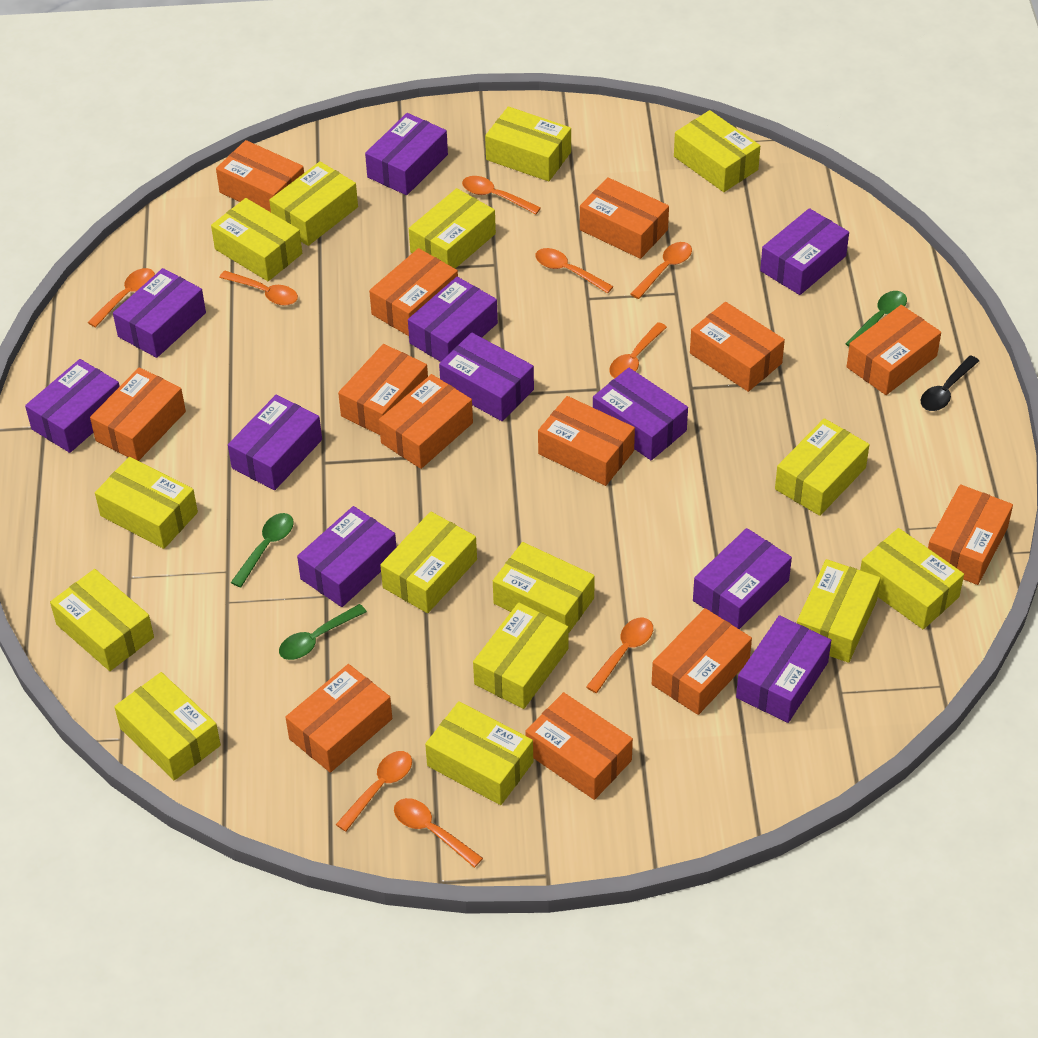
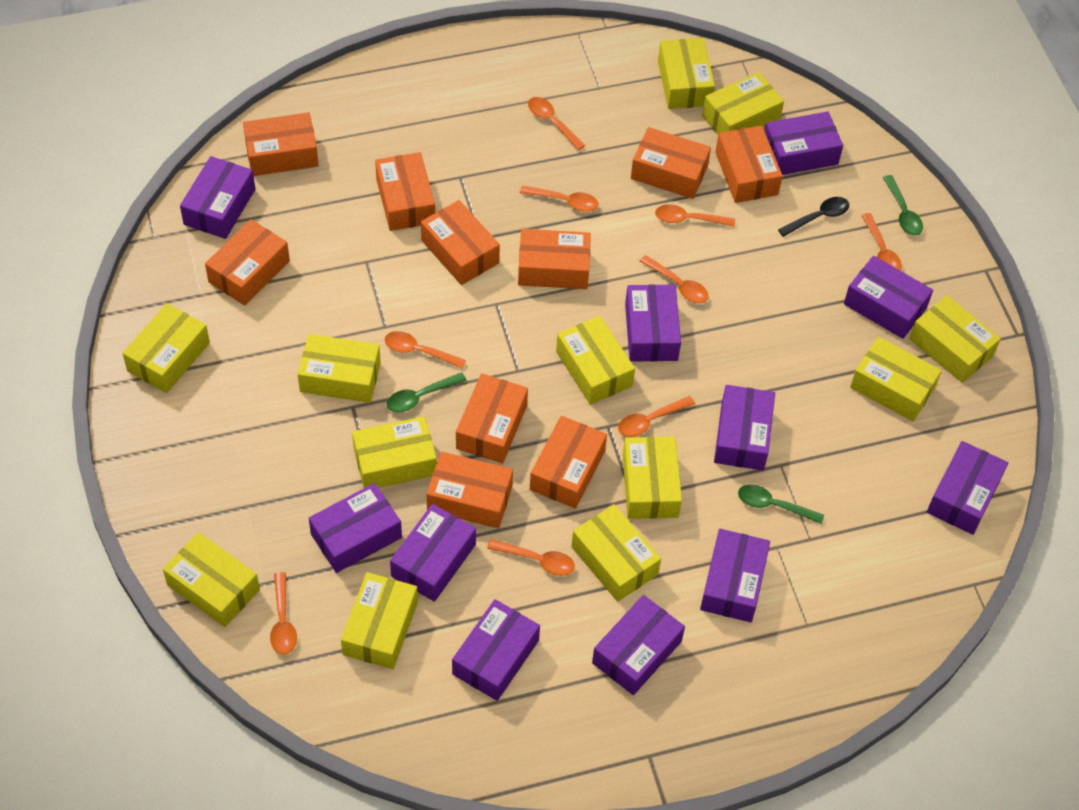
orange box: [90,367,186,461] [216,140,304,212] [285,664,392,773] [338,344,428,435] [369,248,458,336] [379,374,473,469] [525,692,633,800] [538,396,635,486] [580,177,669,259] [652,608,752,715] [690,302,785,392] [847,305,941,395] [928,484,1013,585] = 13 -> [205,219,290,306] [243,112,319,176] [375,152,435,231] [421,200,500,285] [427,451,513,529] [456,373,528,464] [518,229,591,289] [530,416,607,509] [631,127,711,199] [715,125,783,203] = 10
yellow box: [50,569,154,671] [95,457,198,549] [114,672,221,781] [211,198,302,281] [269,161,358,246] [380,512,477,613] [409,188,496,268] [425,701,533,805] [473,602,568,709] [485,107,571,181] [493,542,595,634] [674,110,760,192] [775,418,870,516] [797,559,881,663] [860,528,964,629] = 15 -> [122,303,210,393] [163,532,260,627] [298,334,381,403] [341,572,418,669] [352,416,437,488] [556,316,635,405] [571,504,661,602] [623,437,682,519] [658,38,715,109] [702,72,784,135] [850,337,942,421] [909,295,1001,383] = 12

